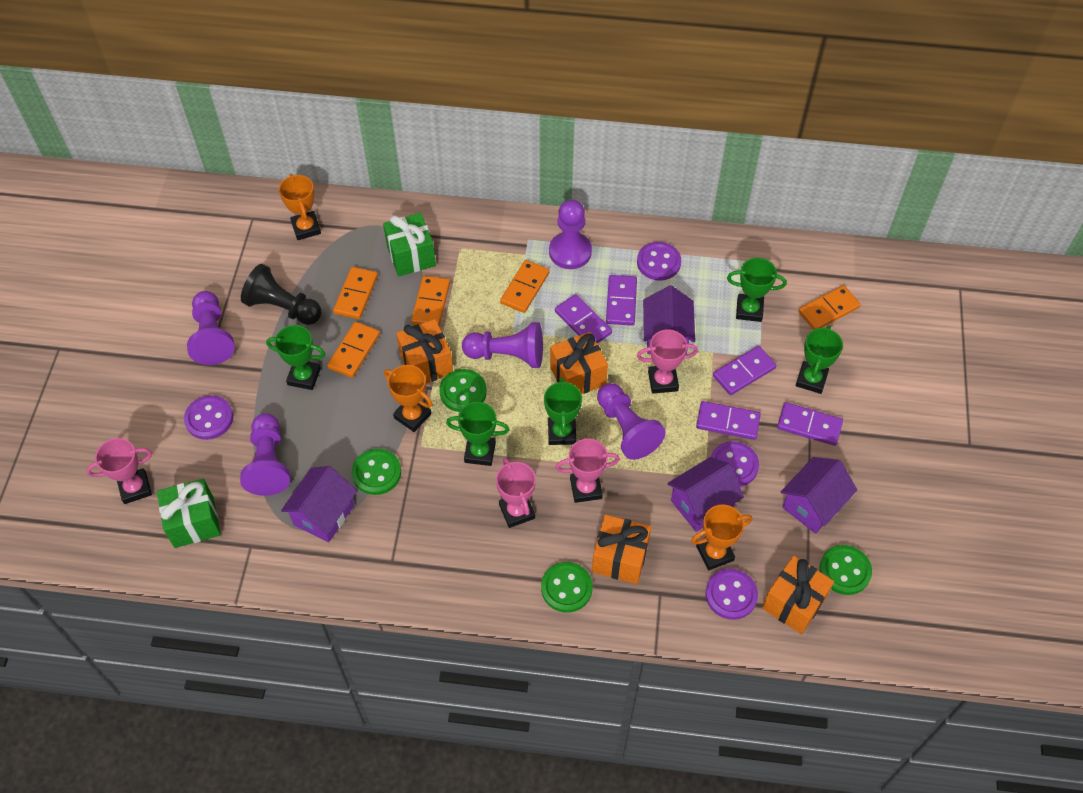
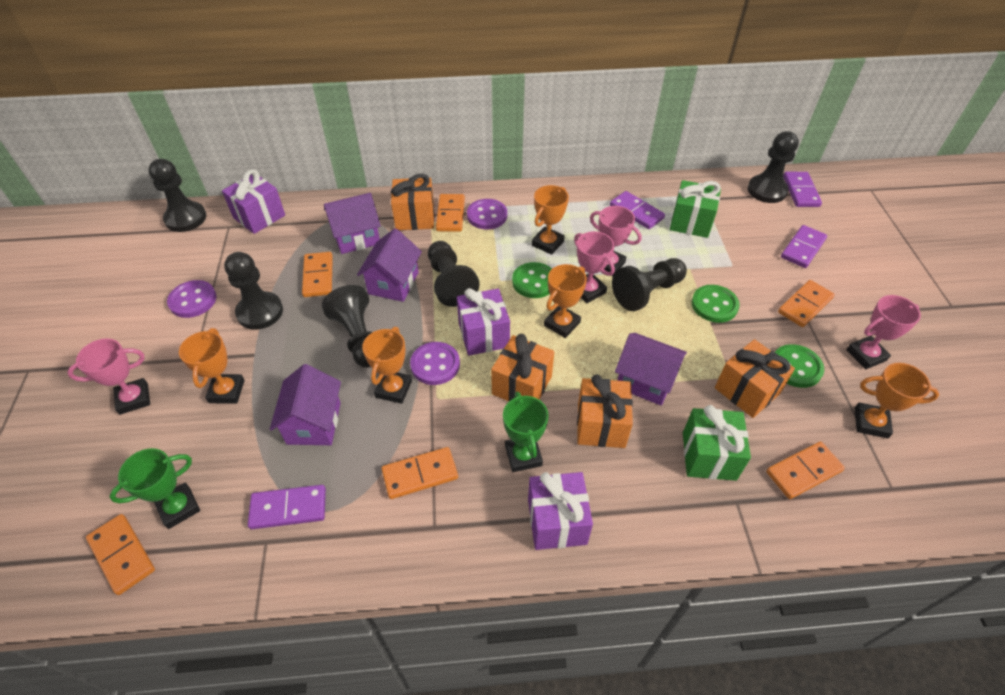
black pawn: [241,264,321,325] = 1 -> [148,159,206,232] [224,252,283,330] [322,285,372,368] [428,241,480,307] [612,258,687,311] [748,131,799,203] = 6
green button: [352,449,401,495] [439,369,487,412] [541,562,593,612] [819,545,872,595] = 4 -> [512,262,552,298] [692,285,740,323] [775,344,824,388] = 3
green trophy: [266,325,325,390] [446,402,510,466] [544,377,582,445] [727,258,787,322] [796,325,843,394] = 5 -> [109,448,200,529] [503,392,549,472] = 2
orange domino: [327,322,380,378] [333,267,378,319] [411,276,450,326] [500,260,550,313] [798,285,861,330] = 5 -> [86,514,155,595] [302,252,333,297] [382,447,458,499] [436,194,465,232] [766,442,845,499] [778,280,835,327] = 6
orange trophy: [279,174,321,240] [384,365,433,432] [691,505,752,570] = 3 -> [179,328,245,404] [362,327,412,404] [532,185,569,255] [544,264,587,338] [855,363,939,438] = 5
purple button: [184,395,233,440] [637,242,681,281] [706,569,758,620] [711,441,759,487] = 4 -> [167,280,217,318] [410,342,460,385] [467,199,507,229] = 3
purple domino: [555,294,612,343] [606,275,637,326] [696,401,761,440] [713,346,776,395] [777,402,843,446] = 5 -> [248,485,326,529] [610,191,665,229] [781,225,827,268] [783,172,822,207] = 4
purple gift: none = 0 -> [222,170,285,234] [457,288,510,356] [528,472,593,550] = 3
purple pawn: [187,291,235,365] [240,413,290,496] [462,322,543,368] [549,200,592,269] [597,383,666,460] = 5 -> none = 0

